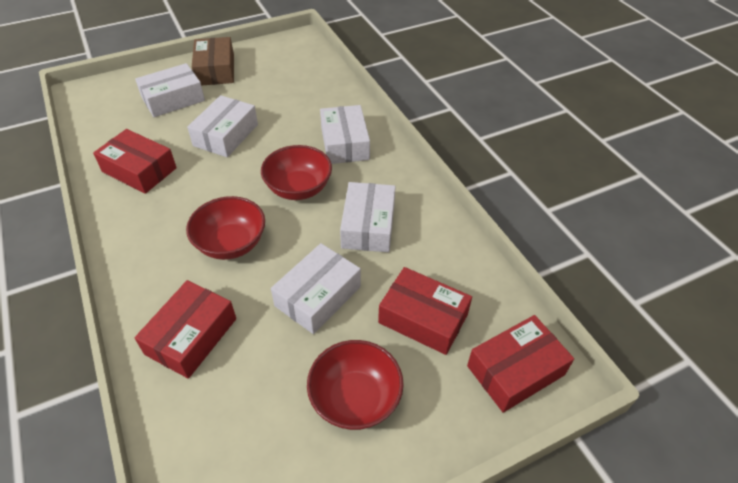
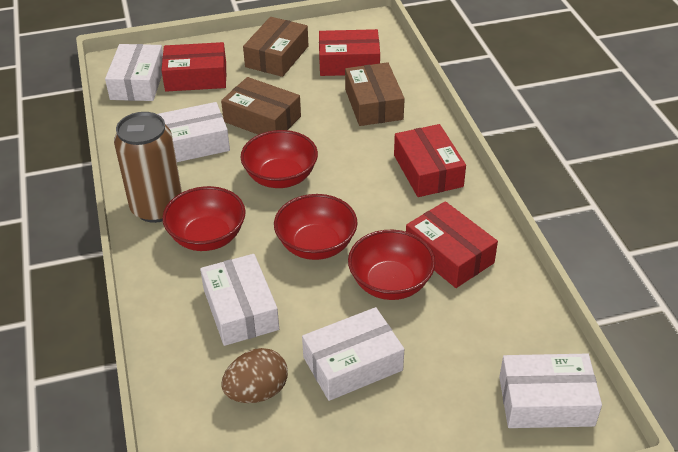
brown box: [192,37,234,86] = 1 -> [221,77,301,135] [243,17,308,77] [345,62,405,126] = 3
brown can: none = 0 -> [114,112,182,223] = 1
brown egg: none = 0 -> [221,348,288,403] = 1
red bowl: [186,196,265,260] [261,145,332,200] [307,340,404,430] = 3 -> [162,186,246,251] [240,130,318,188] [274,194,358,260] [348,230,435,300] = 4

